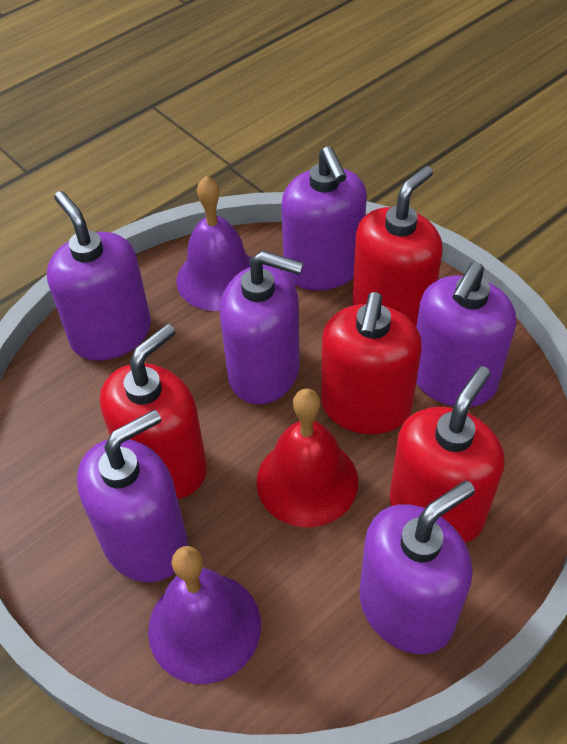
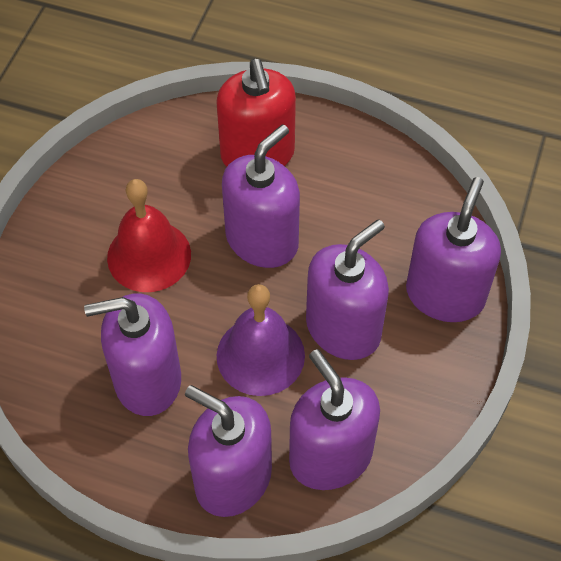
purple bell: [148,546,261,684] [176,176,251,311] = 2 -> [217,284,305,396] = 1
red soap dispenser: [100,324,207,499] [321,292,422,434] [352,166,443,326] [389,366,504,543] = 4 -> [216,59,296,166] = 1

